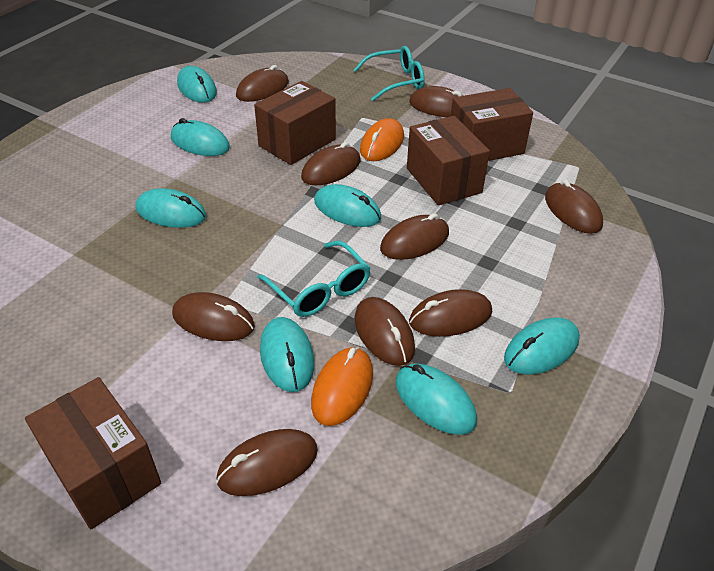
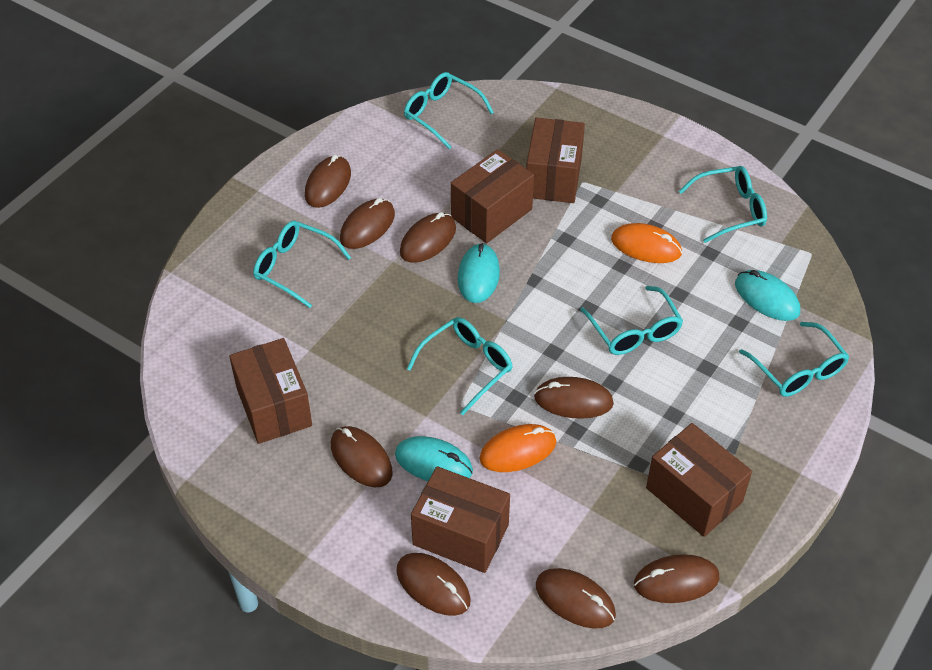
brown box: [25,377,161,529] [254,81,336,165] [407,116,490,205] [451,88,533,161] = 4 -> [229,338,312,444] [411,466,510,573] [451,149,534,243] [526,117,585,203] [646,423,752,537] = 5
brown mouse: [172,292,255,341] [216,429,318,496] [236,65,289,102] [301,142,361,185] [354,297,415,366] [380,213,449,260] [409,86,462,117] [409,289,492,337] [545,179,603,234] = 9 -> [305,155,351,208] [331,426,393,487] [340,198,395,249] [396,553,471,616] [400,212,456,263] [534,377,614,419] [536,568,616,629] [634,554,719,603] = 8
turquoise glasses: [257,241,370,317] [354,46,425,101] = 2 -> [253,221,351,308] [404,72,494,149] [407,317,513,415] [580,286,683,355] [679,166,767,243] [739,322,849,397] = 6
turquoise mouse: [136,188,207,228] [171,118,230,156] [177,66,217,103] [260,317,314,392] [314,184,381,227] [395,363,477,435] [504,317,580,375] = 7 -> [395,436,473,481] [458,243,500,303] [735,270,800,321] = 3

